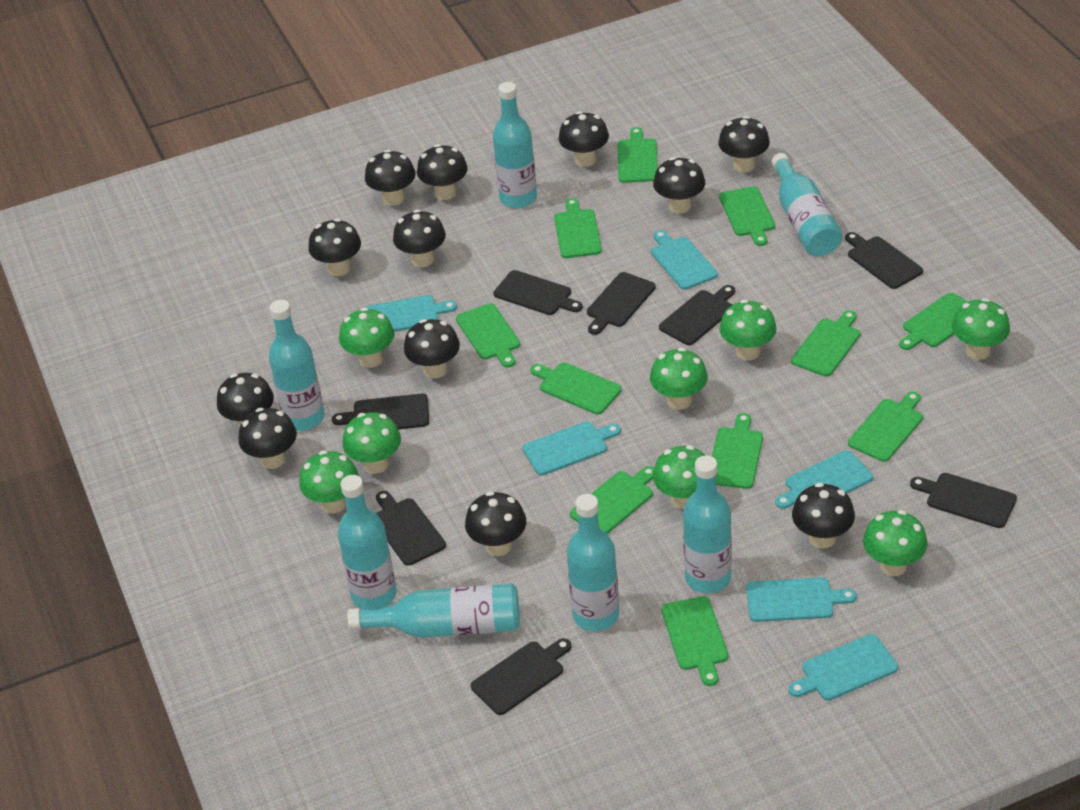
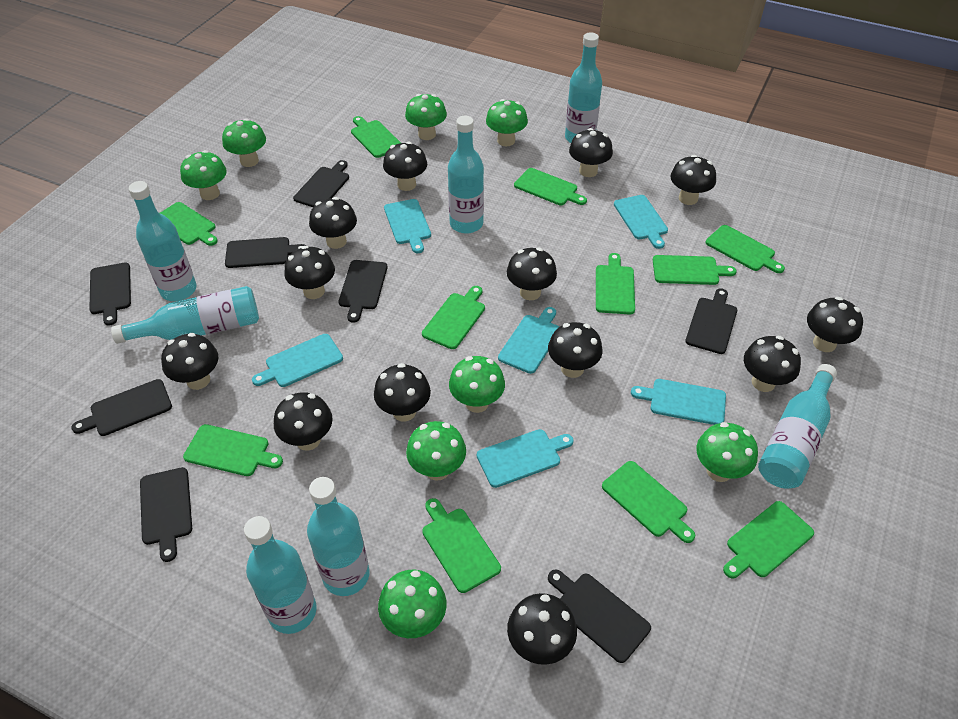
black mushroom: [217,373,274,428] [238,408,297,469] [309,218,361,276] [365,150,416,206] [393,210,446,267] [404,319,460,378] [417,144,468,200] [465,491,526,556] [559,111,609,167] [653,157,705,214] [718,116,770,172] [792,483,855,549] = 12 -> [161,333,219,390] [274,392,333,451] [285,246,335,299] [309,197,357,249] [374,363,431,422] [383,142,427,191] [507,248,557,300] [507,593,577,665] [548,322,603,378] [569,128,613,177] [670,155,716,205] [744,336,801,392] [807,297,863,352] = 13

